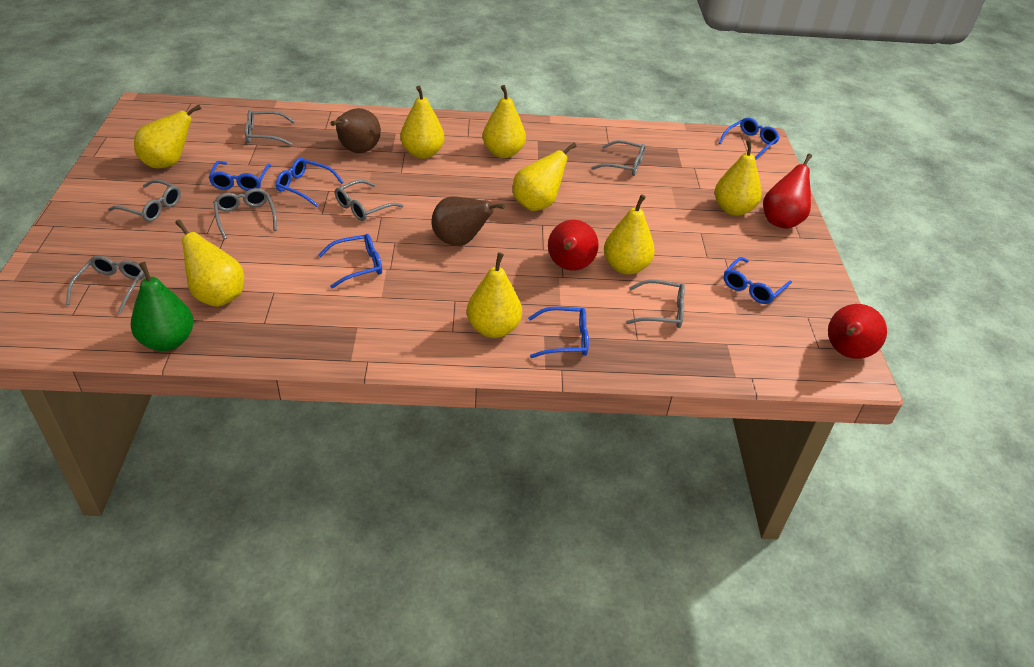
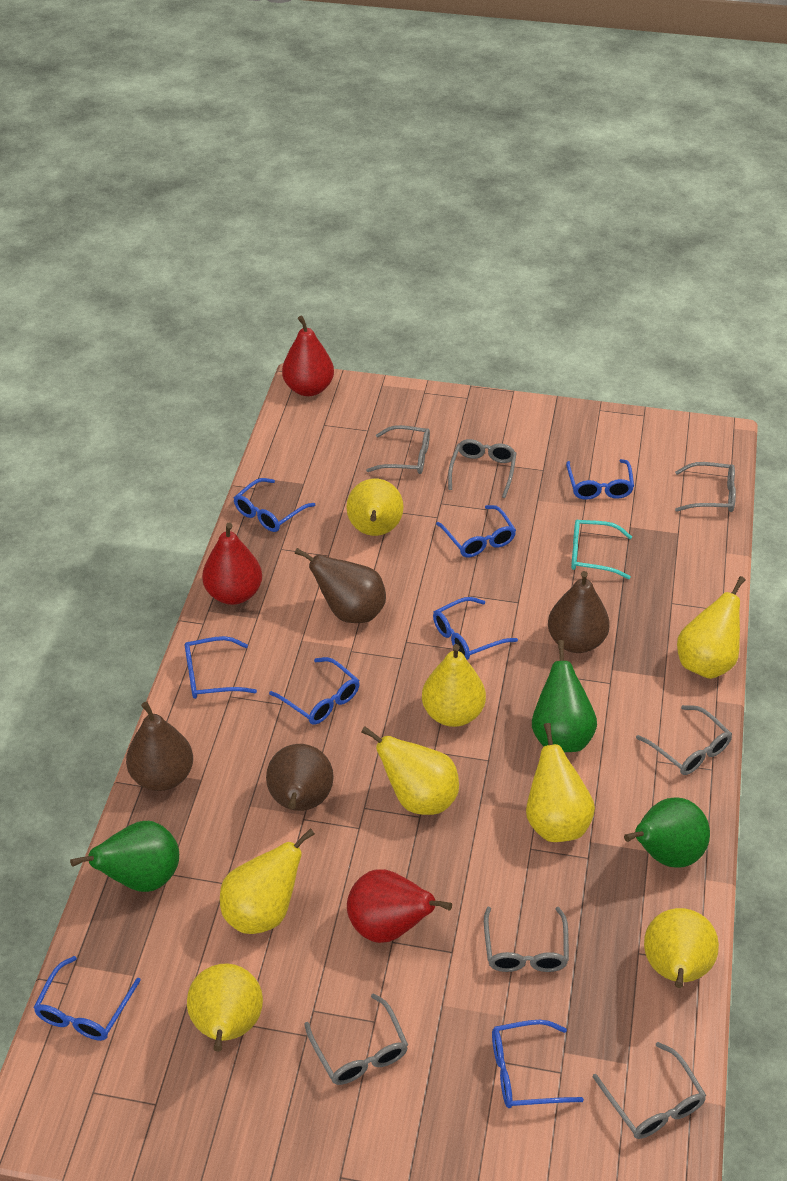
blue glasses: [209,161,271,191] [276,158,344,207] [318,234,382,289] [528,307,589,358] [719,118,780,160] [724,257,792,304] = 6 -> [33,956,141,1041] [185,636,257,699] [234,478,315,532] [269,657,360,725] [433,597,518,660] [436,505,516,557] [492,1020,584,1108] [566,459,634,500] = 8
brown pear: [330,108,381,153] [431,196,505,246] = 2 -> [126,702,193,791] [266,744,334,811] [294,548,386,623] [548,571,610,653] = 4
green pear: [131,262,194,351] = 1 -> [70,821,179,892] [532,640,597,752] [624,797,710,868] = 3
turquoise glasses: none = 0 -> [571,519,632,579] = 1

